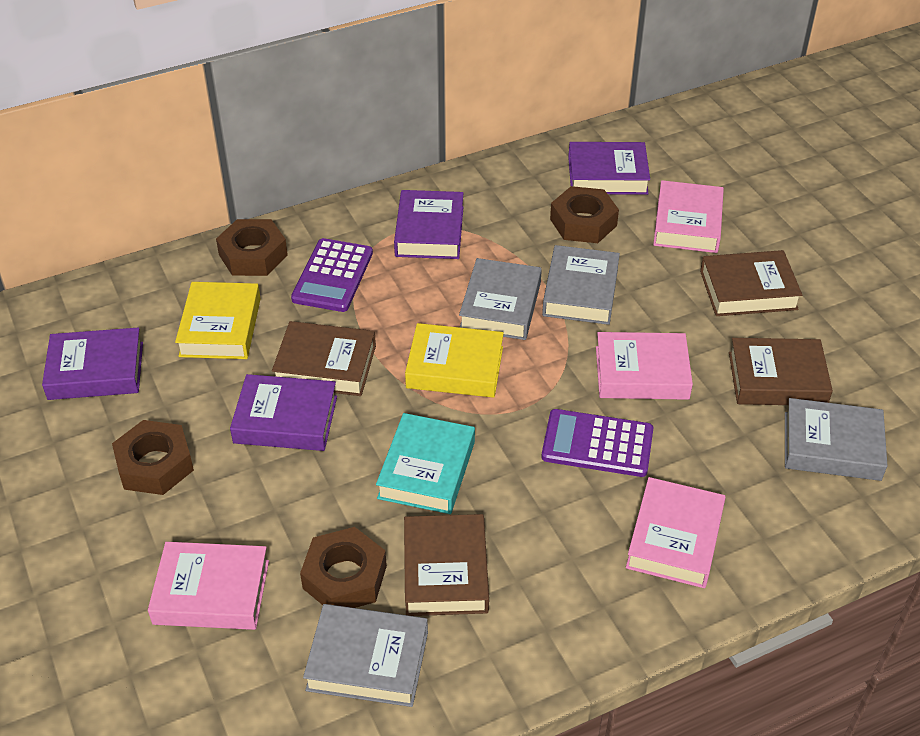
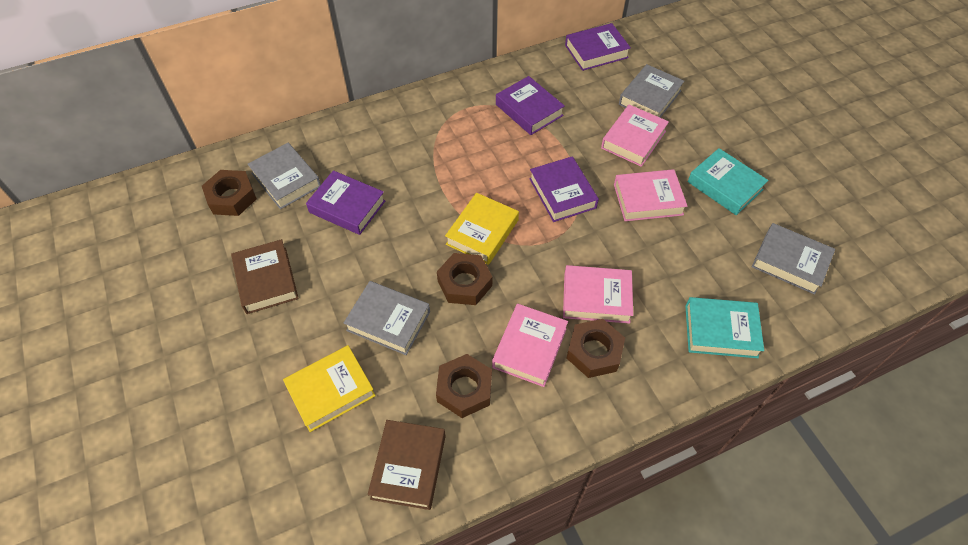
brown book: [272,321,376,396] [404,514,489,616] [700,250,802,316] [729,338,833,405] = 4 -> [231,239,299,314] [368,420,446,510] = 2
purple calculator: [291,238,373,312] [541,409,653,477] = 2 -> none = 0
turquoise book: [376,413,475,514] = 1 -> [685,297,764,358] [688,148,768,215] = 2

